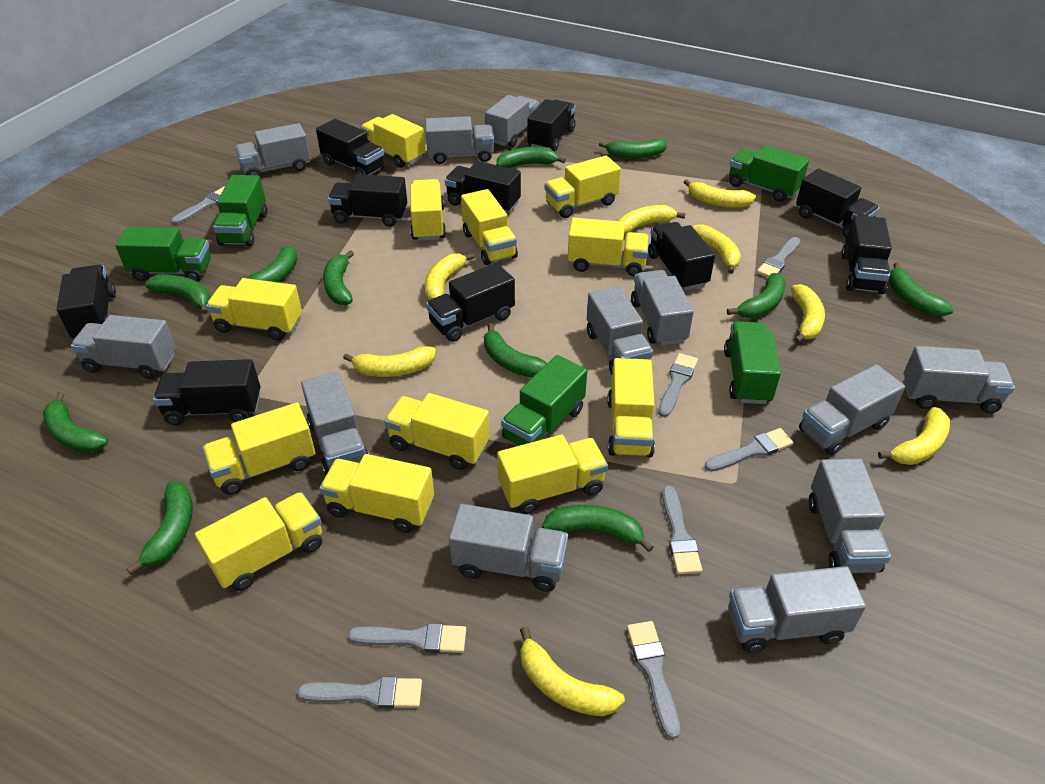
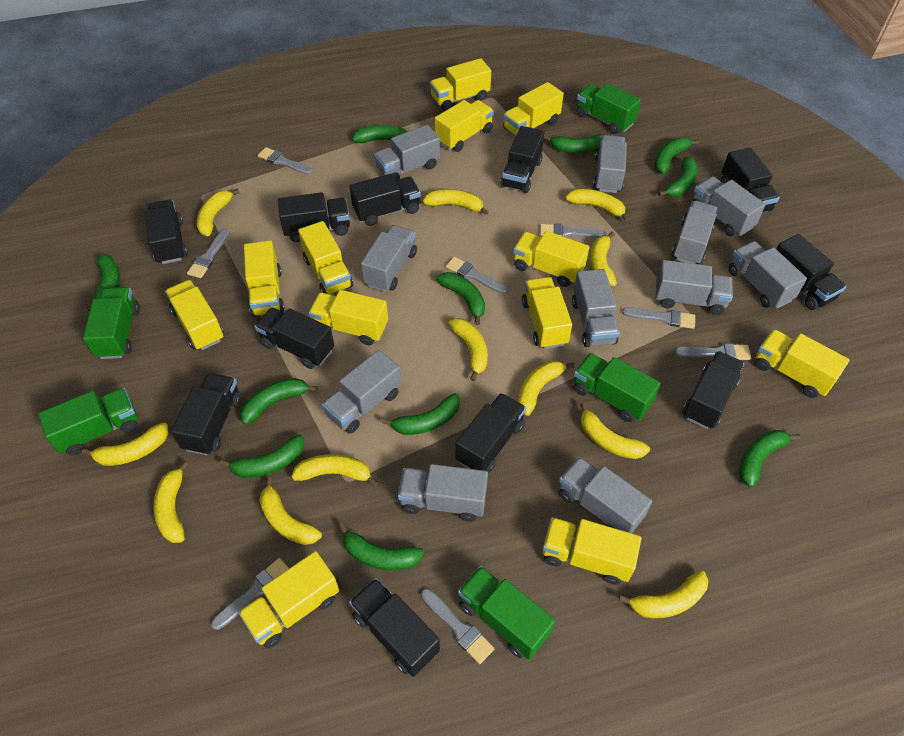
black truck: [57,265,116,338] [153,359,260,425] [316,119,385,175] [328,174,407,227] [426,263,515,342] [445,161,521,212] [527,99,576,151] [648,222,715,290] [796,169,879,238] [841,215,892,294] = 10 -> [145,200,188,264] [171,373,242,455] [255,307,334,369] [278,192,350,242] [349,578,440,677] [350,174,421,226] [456,393,526,474] [500,126,544,193] [683,351,744,429] [721,148,780,212] [776,234,846,310] = 11
grey truck: [71,315,176,379] [235,123,310,176] [301,372,369,475] [425,116,494,164] [449,504,568,592] [485,95,539,147] [587,286,653,375] [631,270,694,346] [728,566,866,653] [799,364,905,455] [809,459,891,573] [903,346,1015,413] = 12 -> [322,350,401,434] [361,225,417,292] [374,125,440,181] [398,464,488,521] [559,457,652,533] [572,269,620,347] [593,135,627,193] [655,260,733,315] [672,201,717,264] [691,176,766,236] [728,241,807,308] = 11
yellow banana: [343,346,436,377] [425,253,475,300] [520,626,625,717] [617,205,686,235] [684,179,756,208] [692,224,741,274] [791,284,825,343] [878,407,950,465] = 8 -> [82,423,168,466] [153,461,189,543] [197,189,240,236] [259,477,322,545] [291,454,378,487] [422,189,489,215] [448,318,488,381] [518,361,574,416] [565,189,629,222] [580,402,650,459] [590,232,617,286] [619,570,708,618] = 12

